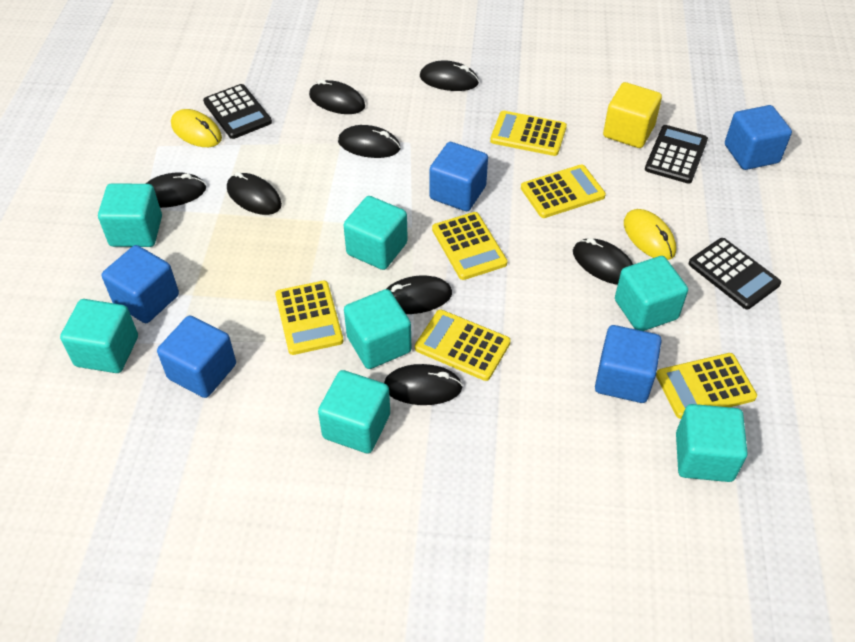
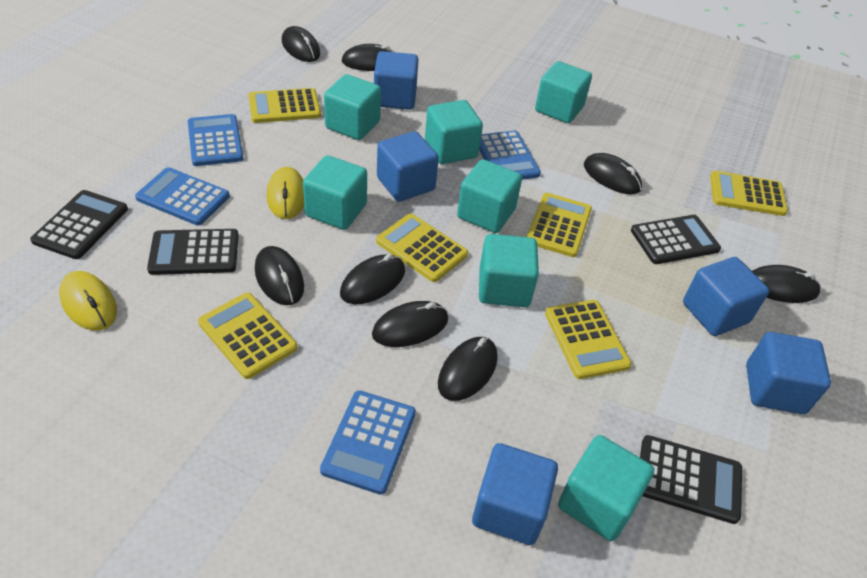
black calculator: [203,84,272,139] [645,125,708,184] [689,238,781,309] = 3 -> [30,190,128,259] [147,229,239,275] [631,215,721,264] [640,435,742,524] = 4
blue calculator: none = 0 -> [135,167,230,226] [188,114,244,166] [320,390,416,494] [479,131,541,180] = 4
yellow cube: [603,82,662,148] = 1 -> none = 0

